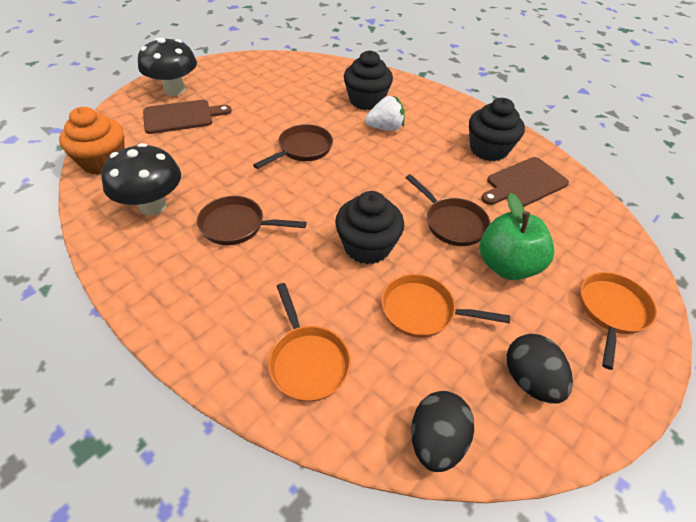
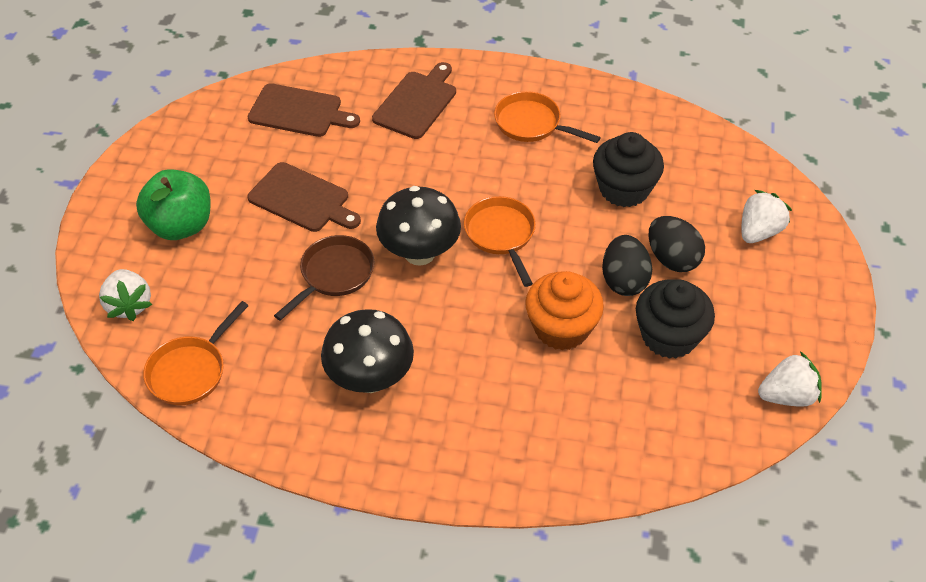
black cupcake: [335,191,404,264] [344,50,393,110] [469,98,525,161] = 3 -> [593,132,664,207] [636,280,715,359] = 2
brown cutting board: [143,100,232,134] [481,157,569,207] = 2 -> [247,162,361,232] [248,83,360,137] [372,62,456,139] = 3
brown pan: [197,196,307,245] [253,124,333,169] [405,174,490,246] = 3 -> [274,235,374,321] = 1
white strawberry: [365,96,405,131] = 1 -> [99,269,152,321] [741,190,792,243] [758,351,822,407] = 3

